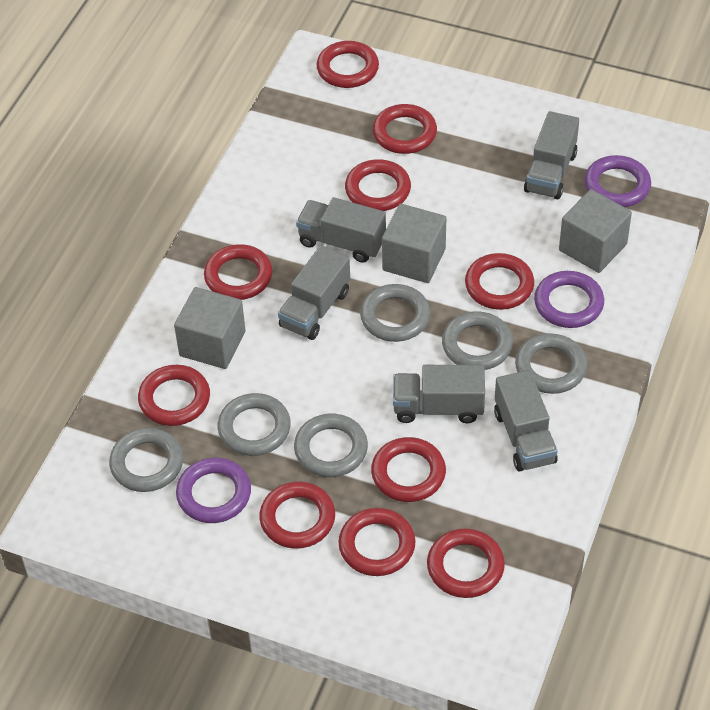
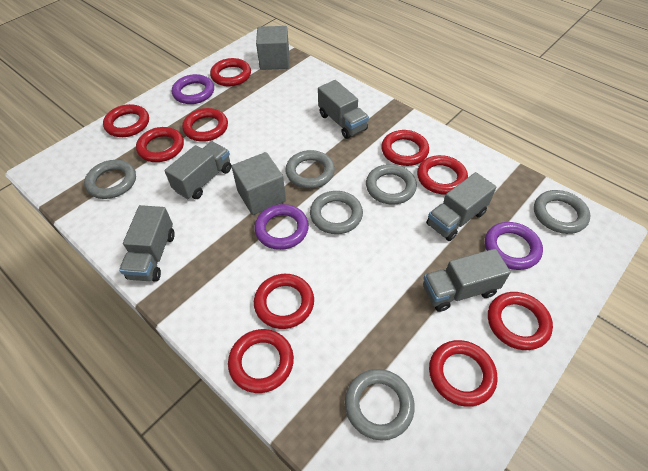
grey cube: [174,287,246,369] [382,203,446,283] [559,189,632,273] = 3 -> [231,152,286,215] [256,26,289,70] = 2

